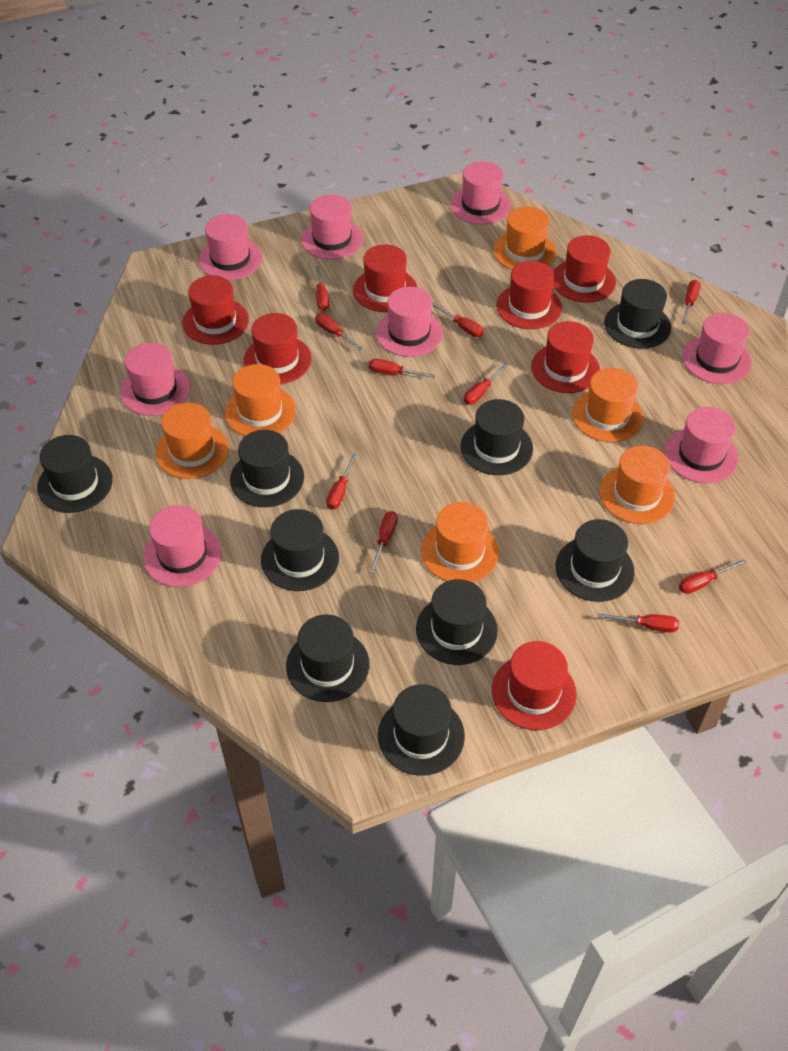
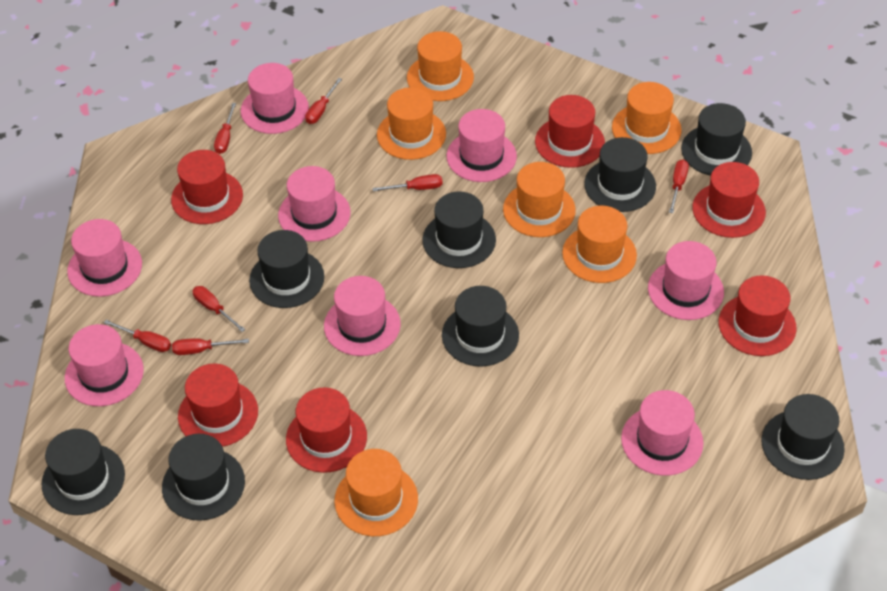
black hat: [37,435,113,513] [230,430,304,507] [261,509,339,591] [286,614,370,702] [378,684,465,776] [416,579,498,665] [460,399,533,475] [555,519,635,602] [604,279,671,349] = 9 -> [42,429,125,515] [162,434,245,521] [249,230,324,308] [422,191,496,268] [442,286,519,367] [584,137,656,212] [681,103,752,176] [761,394,845,480] = 8
red hat: [182,275,249,345] [243,313,312,384] [353,244,417,312] [492,641,577,730] [496,261,562,329] [531,321,600,393] [553,235,616,303] = 7 -> [171,150,243,224] [178,364,258,447] [286,387,367,473] [535,95,605,168] [692,162,766,238] [719,275,797,356] = 6
red screwdriver: [315,313,363,351] [316,265,329,311] [326,453,357,509] [369,359,435,378] [369,511,398,573] [432,302,484,337] [463,363,509,405] [598,613,679,632] [679,559,747,594] [681,280,701,324] = 10 -> [104,320,171,352] [172,338,249,355] [192,286,245,332] [214,103,236,154] [305,78,342,124] [372,174,442,191] [669,159,689,213] = 7

